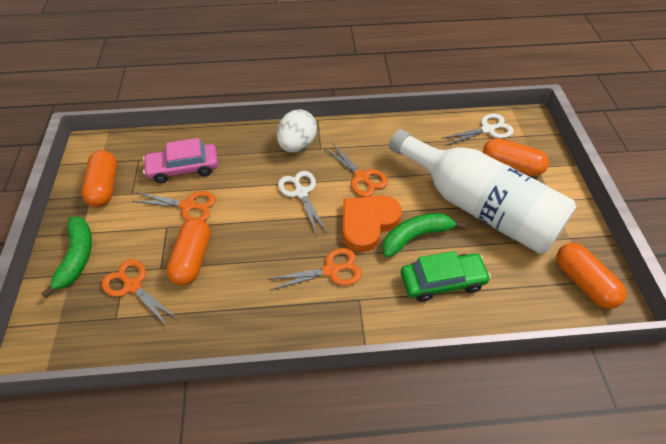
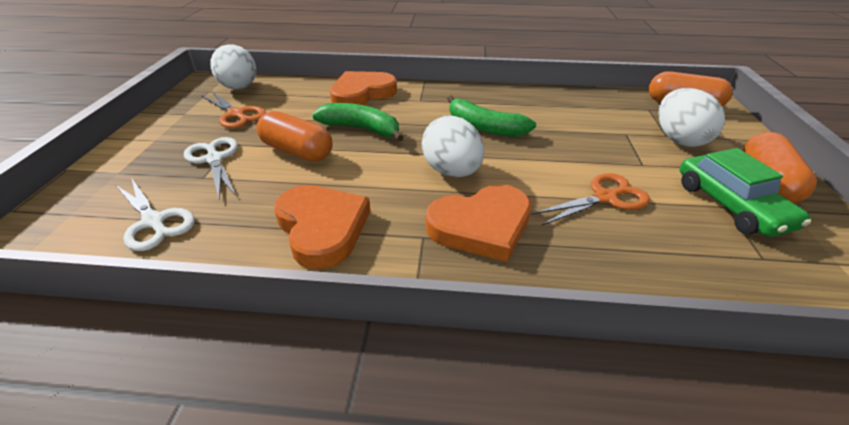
orange capsule: [82,150,117,207] [166,218,210,286] [483,138,549,176] [556,243,626,309] = 4 -> [256,111,333,162] [649,71,733,107] [743,132,816,203] = 3
orange heart: [343,195,402,252] = 1 -> [274,185,371,269] [330,71,397,105] [426,184,531,262] = 3
orange scissors: [101,259,178,328] [132,191,216,221] [268,248,362,290] [325,143,388,197] = 4 -> [202,91,266,129] [531,173,650,226] = 2
pink car: [143,138,218,183] = 1 -> none = 0
white bottle: [389,129,576,254] = 1 -> none = 0
white egg: [277,109,317,152] = 1 -> [211,44,256,90] [422,115,484,177] [658,88,725,147] = 3

